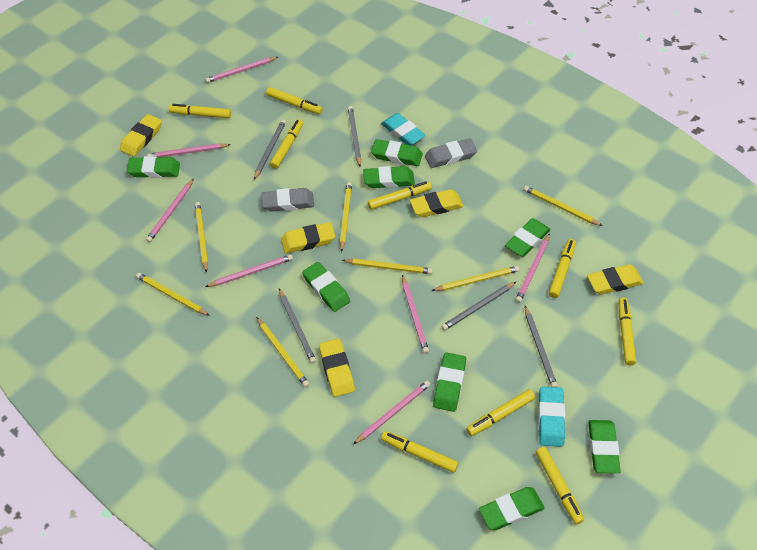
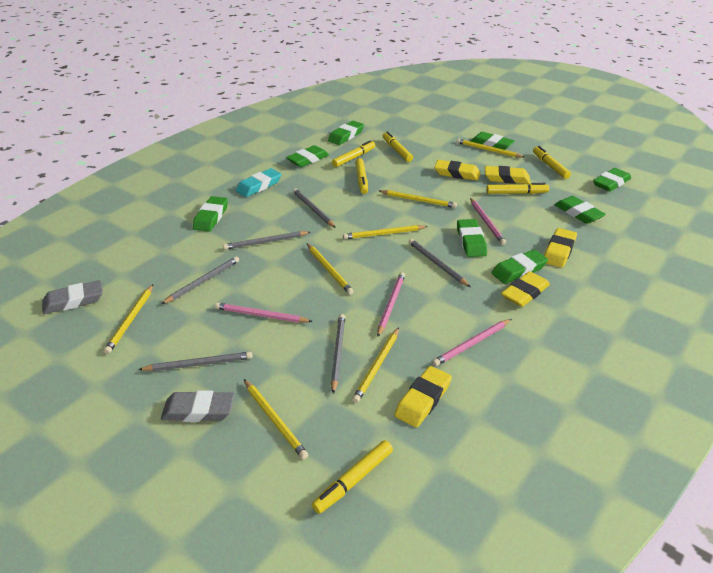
grey pencil: [254,119,286,180] [279,289,316,364] [348,106,361,166] [441,282,516,331] [525,306,558,387] = 5 -> [138,352,253,371] [162,256,239,304] [223,231,310,250] [293,188,336,228] [331,314,345,394] [409,239,470,287] = 6
pink pencil: [146,179,194,242] [147,143,231,157] [205,57,278,83] [205,254,293,287] [353,381,430,444] [402,275,429,354] [516,233,550,303] = 7 -> [215,303,313,323] [377,272,405,337] [432,319,511,366] [470,198,506,245] = 4
turquoise eraser: [381,113,426,145] [538,386,565,447] = 2 -> [236,168,281,197] = 1
yellow marker: [169,104,231,118] [266,87,323,114] [270,119,303,169] [368,181,432,210] [381,431,458,473] [466,389,535,436] [536,447,584,524] [549,239,576,298] [618,298,636,365] = 9 -> [312,440,393,514] [332,140,375,167] [355,158,368,194] [383,132,413,162] [486,183,549,194] [533,146,571,179] = 6

